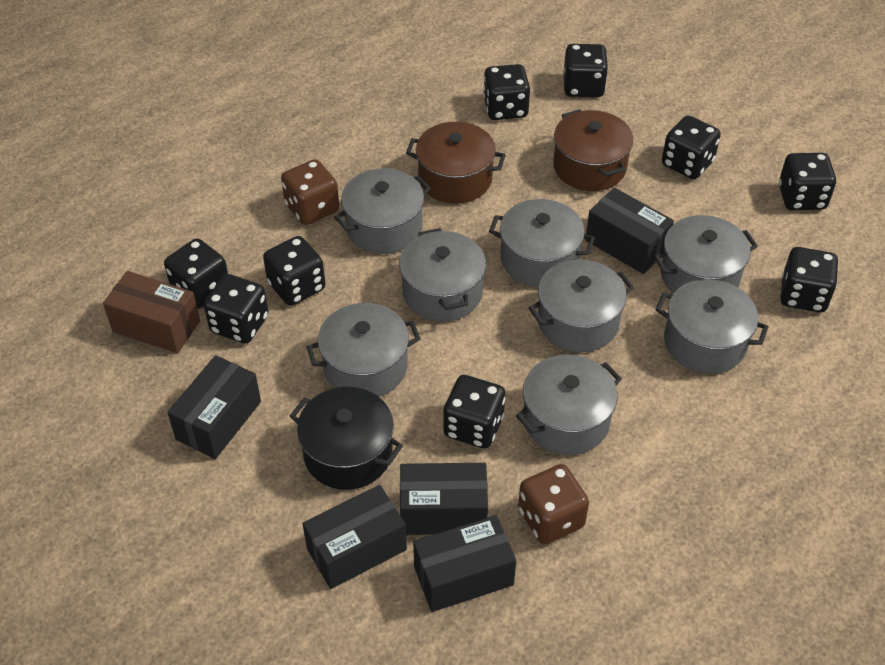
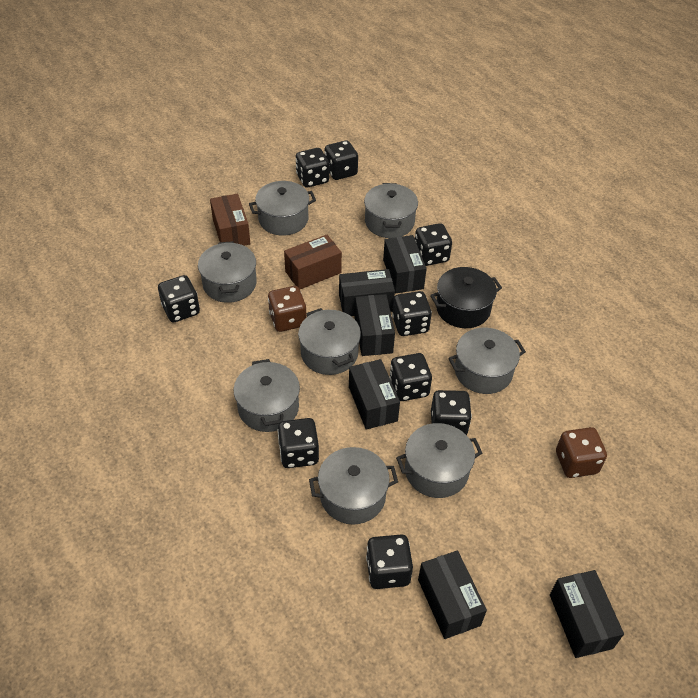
black box: [167,355,261,459] [302,485,407,589] [400,463,488,535] [413,515,516,612] [585,188,674,274] = 5 -> [339,269,395,316] [349,359,400,430] [355,294,395,356] [383,235,427,293] [418,551,487,639] [550,570,624,658] = 6
brown box: [103,271,200,354] = 1 -> [210,194,250,246] [284,235,342,289] = 2
brown pot: [406,122,506,204] [553,109,633,191] = 2 -> none = 0

